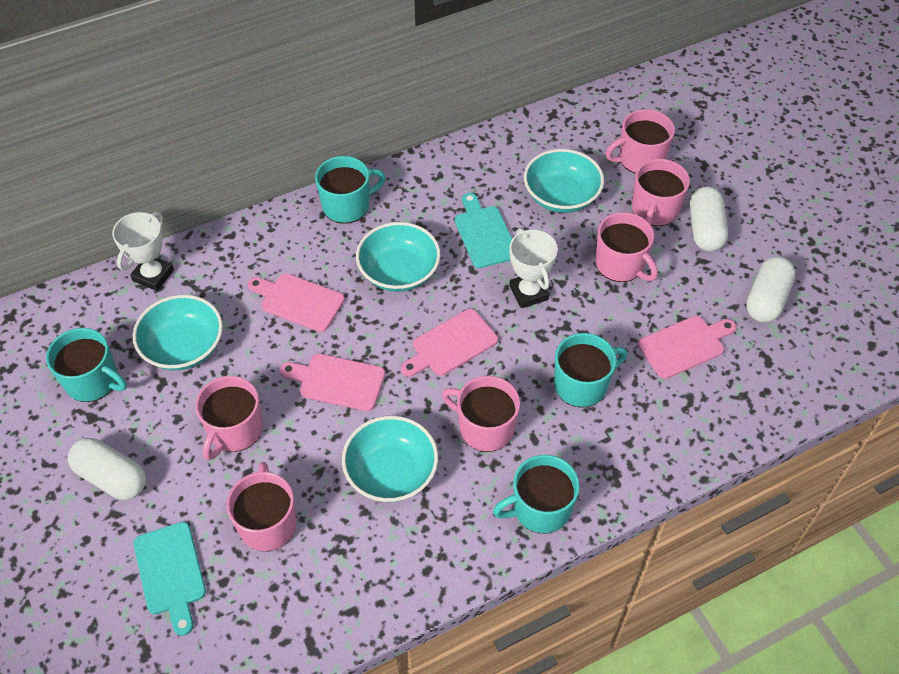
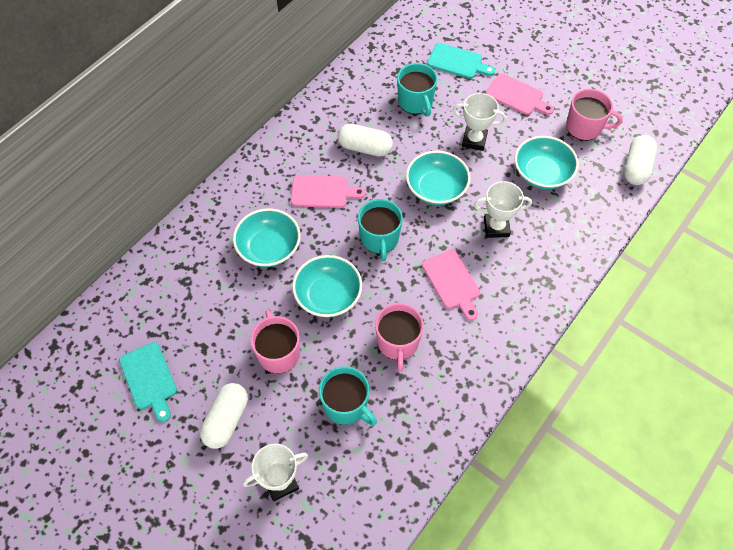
pink cutting board: [247,273,345,332] [280,354,385,411] [401,309,498,377] [638,316,736,379] = 4 -> [291,175,366,208] [422,250,480,321] [485,73,554,115] = 3
pink mug: [195,376,263,461] [226,462,297,551] [442,376,520,452] [596,212,658,282] [606,109,675,174] [632,159,690,226] = 6 -> [250,310,300,374] [375,303,424,371] [566,89,623,141] = 3
turquoise mug: [46,328,127,402] [315,156,386,224] [493,455,580,534] [554,333,627,408] = 4 -> [319,366,377,426] [358,199,403,261] [397,63,437,117] = 3
white trophy: [112,212,174,291] [509,229,558,308] = 2 -> [243,444,308,501] [453,93,507,151] [474,181,532,238] = 3

